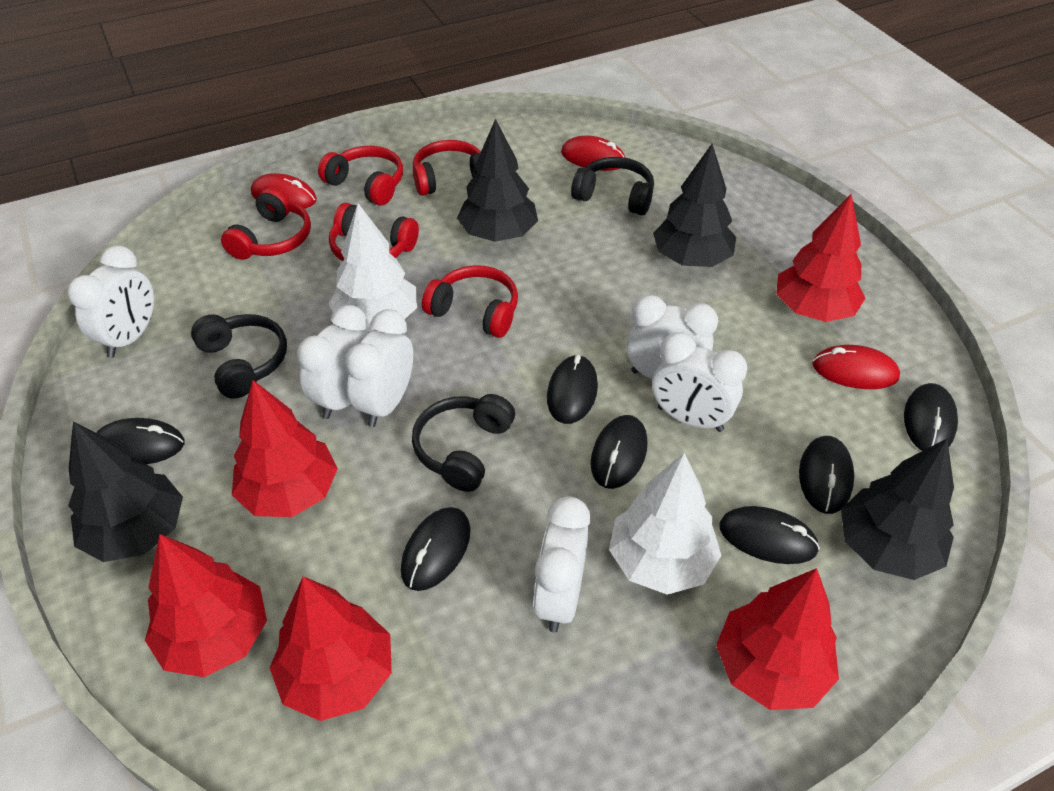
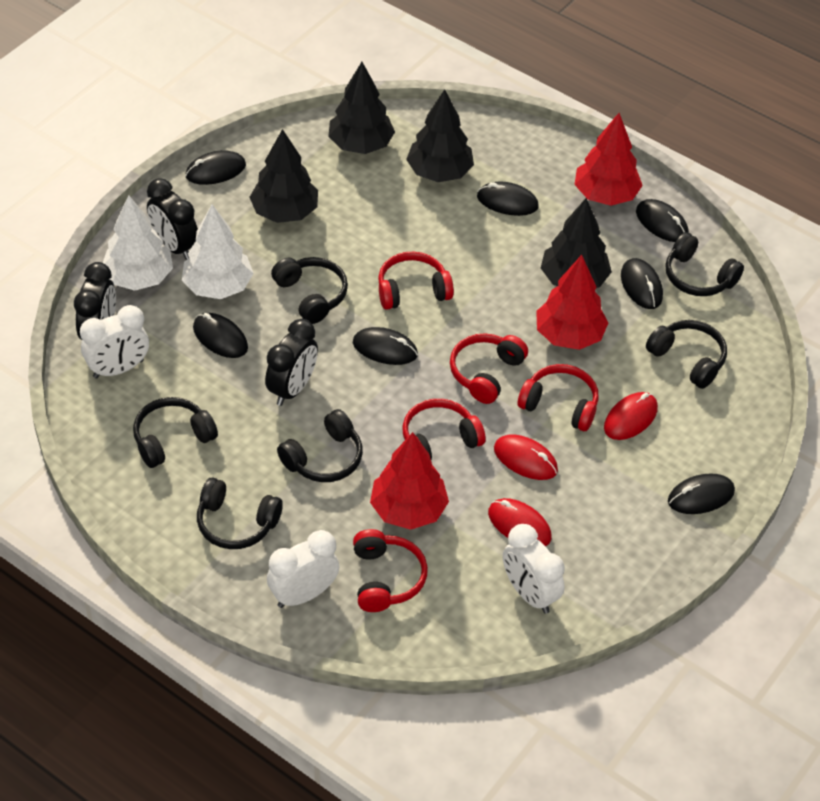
black clock: none = 0 -> [74,262,116,340] [147,178,198,260] [265,319,318,406] = 3
black headphones: [191,314,287,399] [412,394,515,492] [571,157,654,215] = 3 -> [133,397,218,468] [197,478,283,549] [271,257,348,324] [277,409,363,482] [646,320,727,389] [666,232,744,296] = 6
red tree: [145,534,267,677] [232,380,338,517] [270,576,392,721] [716,568,839,710] [776,194,866,322] = 5 -> [370,432,449,530] [536,255,608,350] [574,113,643,206] = 3
white clock: [67,246,154,358] [297,305,368,419] [345,309,413,427] [533,496,591,632] [626,295,718,379] [652,332,747,432] = 6 -> [80,305,149,378] [267,530,339,608] [503,524,565,614] = 3

